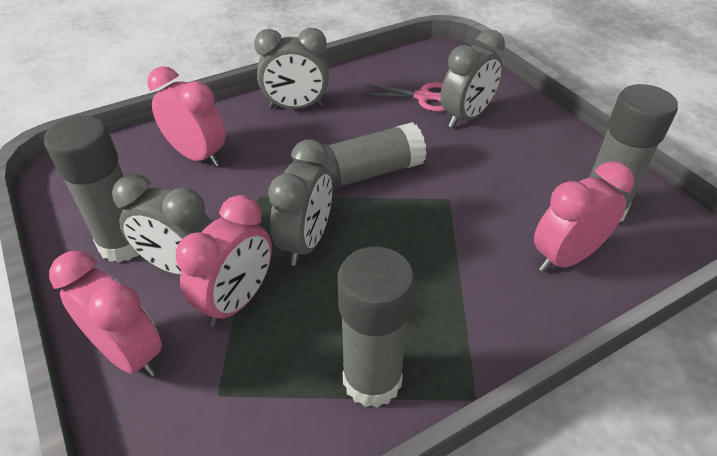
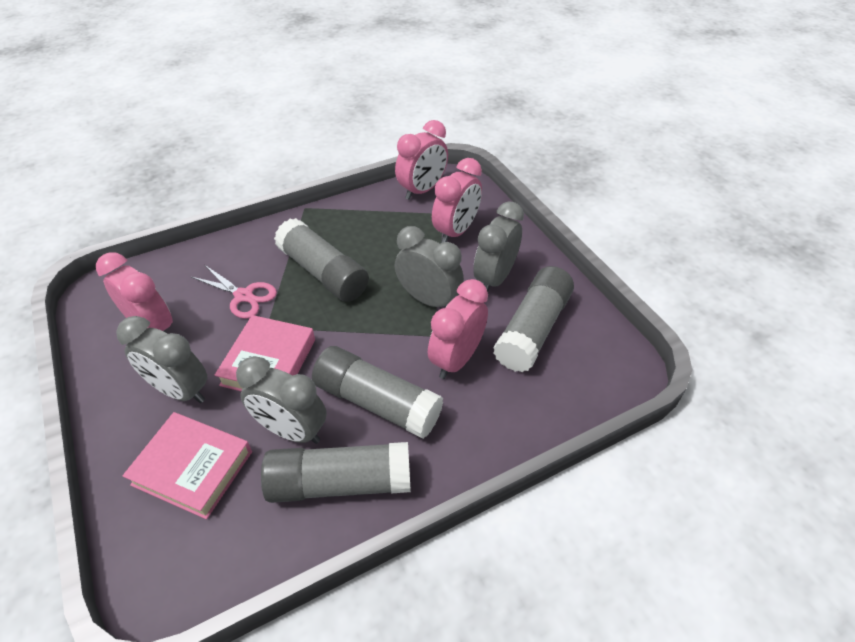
pink book: none = 0 -> [123,412,252,519] [215,315,315,391] = 2

